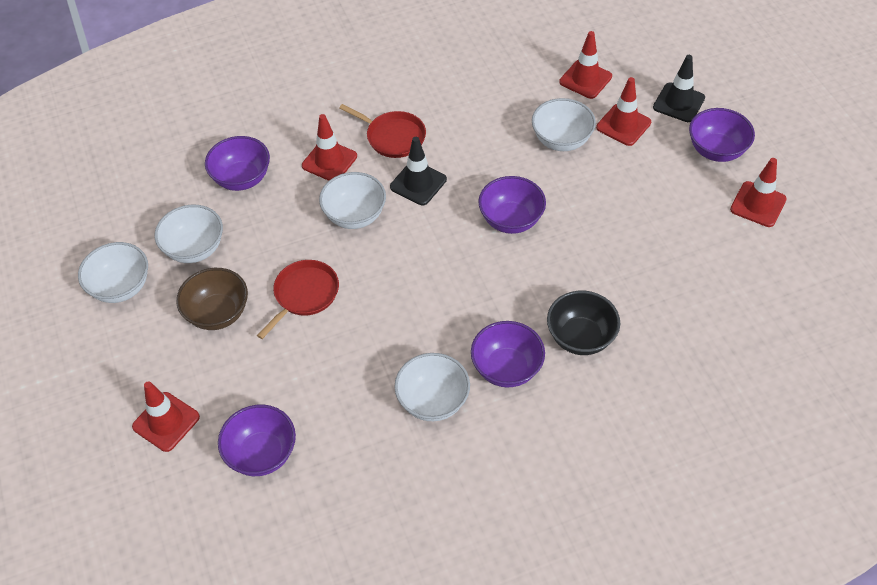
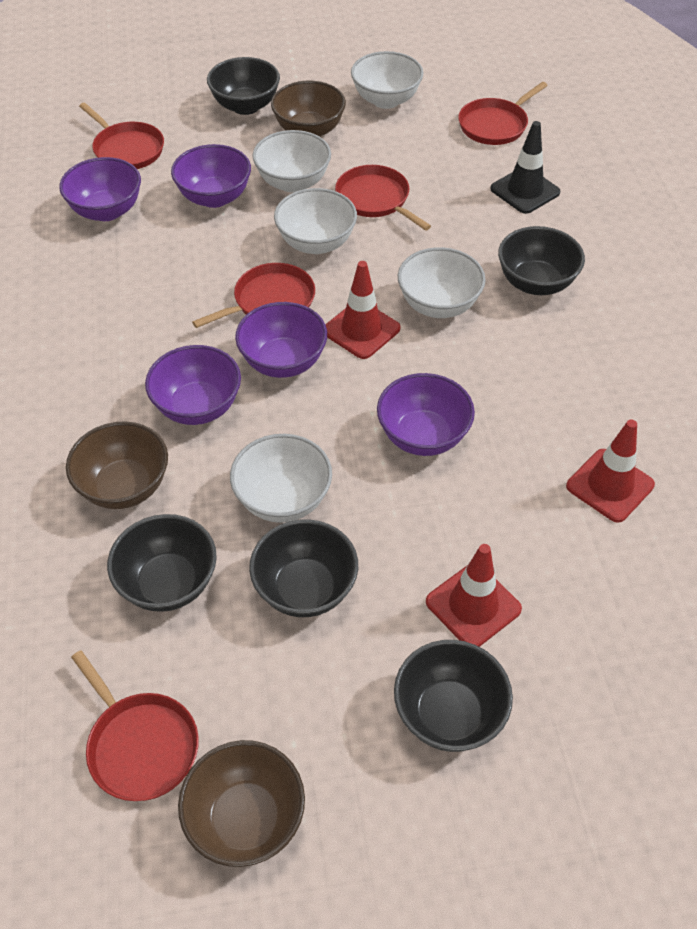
black bowl: [547,291,620,355] = 1 -> [107,514,217,612] [207,57,280,115] [249,519,358,617] [394,640,513,752] [498,226,585,295] = 5
black traffic cone: [390,137,447,205] [653,55,705,122] = 2 -> [490,121,560,214] = 1
brown bowl: [176,268,248,330] = 1 -> [66,421,168,509] [178,740,305,867] [271,81,346,137] = 3
red pan: [257,260,339,339] [339,104,426,158] = 2 -> [71,650,199,801] [79,103,164,169] [192,263,315,328] [335,165,431,231] [458,82,548,145] = 5
red traffic cone: [132,381,200,452] [302,114,357,181] [559,31,612,99] [596,77,651,146] [730,158,787,227] = 5 -> [325,261,401,359] [426,544,522,647] [566,419,655,523] = 3

